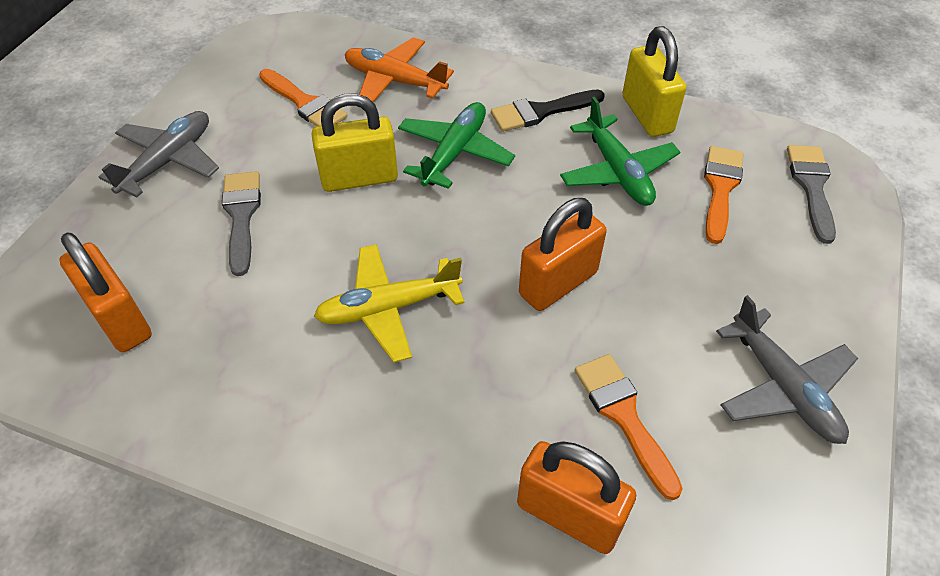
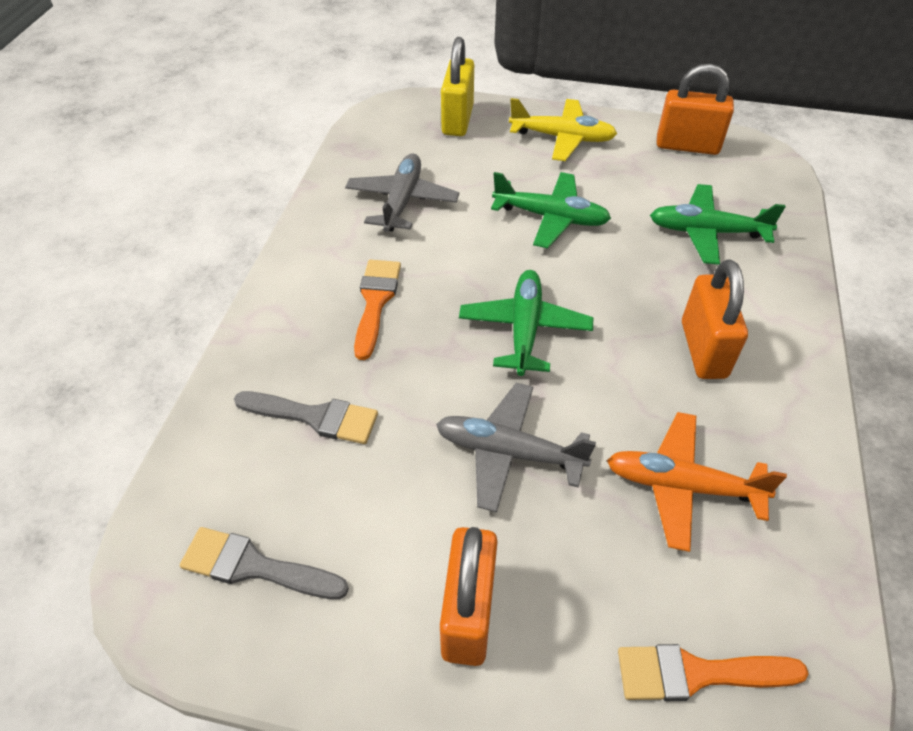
black brush: [491,89,605,132] = 1 -> none = 0
green plane: [398,102,515,189] [560,97,680,206] = 2 -> [459,270,593,376] [491,172,611,248] [650,184,786,265] = 3
orange brush: [259,69,348,126] [575,354,683,500] [704,146,743,244] = 3 -> [354,260,401,360] [618,644,809,701] = 2
yellow padlock: [311,93,398,192] [622,26,686,137] = 2 -> [441,37,474,136] = 1

